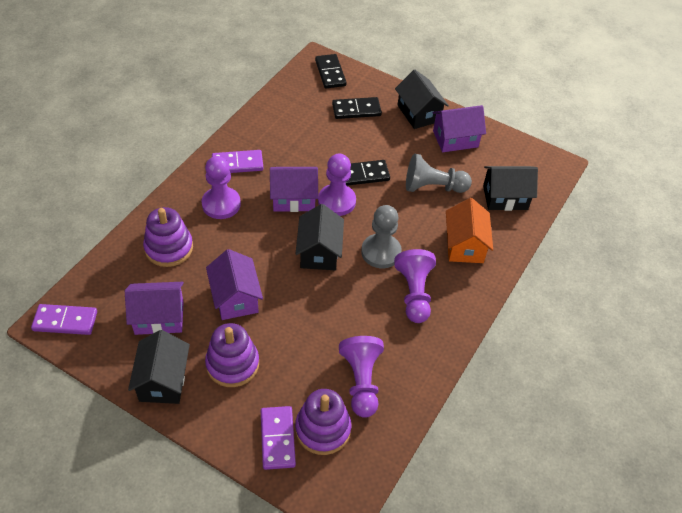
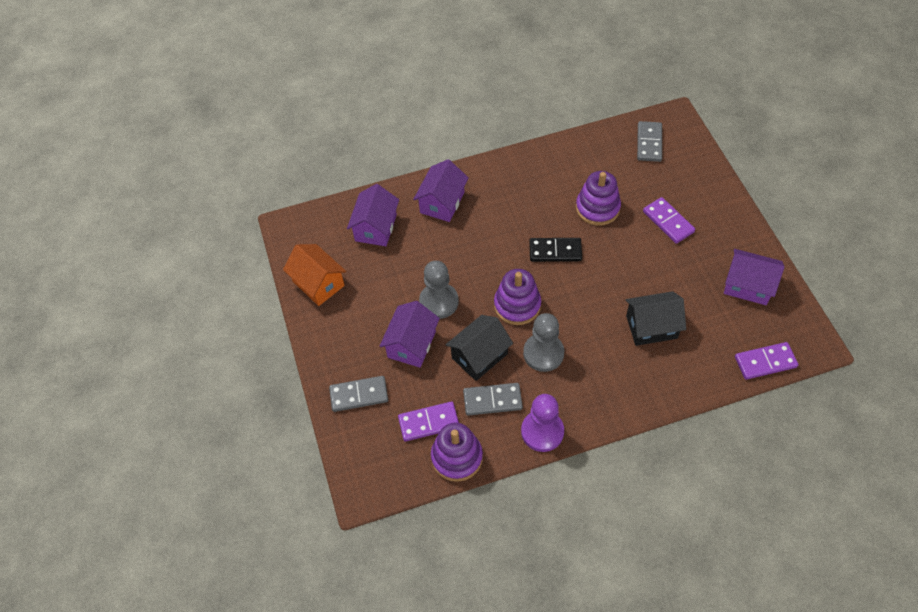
black domino: [315,54,347,88] [332,97,382,119] [346,160,390,186] = 3 -> [529,238,582,262] = 1
black house: [128,330,190,404] [295,204,344,270] [395,70,449,129] [483,166,538,211] = 4 -> [445,315,513,381] [625,291,686,346] = 2
grey domino: none = 0 -> [329,376,388,412] [463,383,523,416] [637,121,662,162] = 3
purple pawn: [202,156,241,219] [318,153,356,216] [339,336,384,418] [394,249,436,323] = 4 -> [521,394,564,452] = 1

